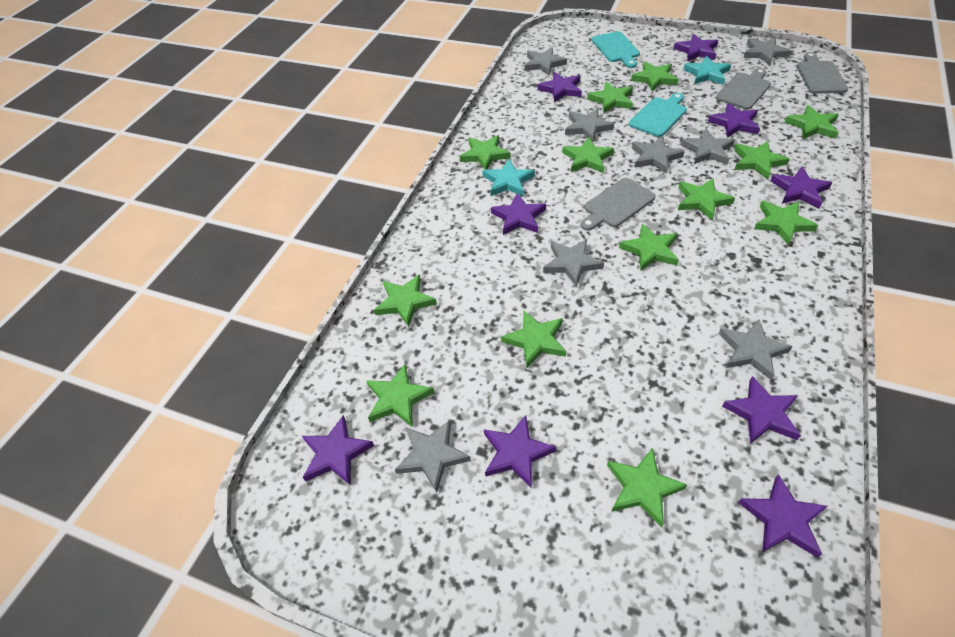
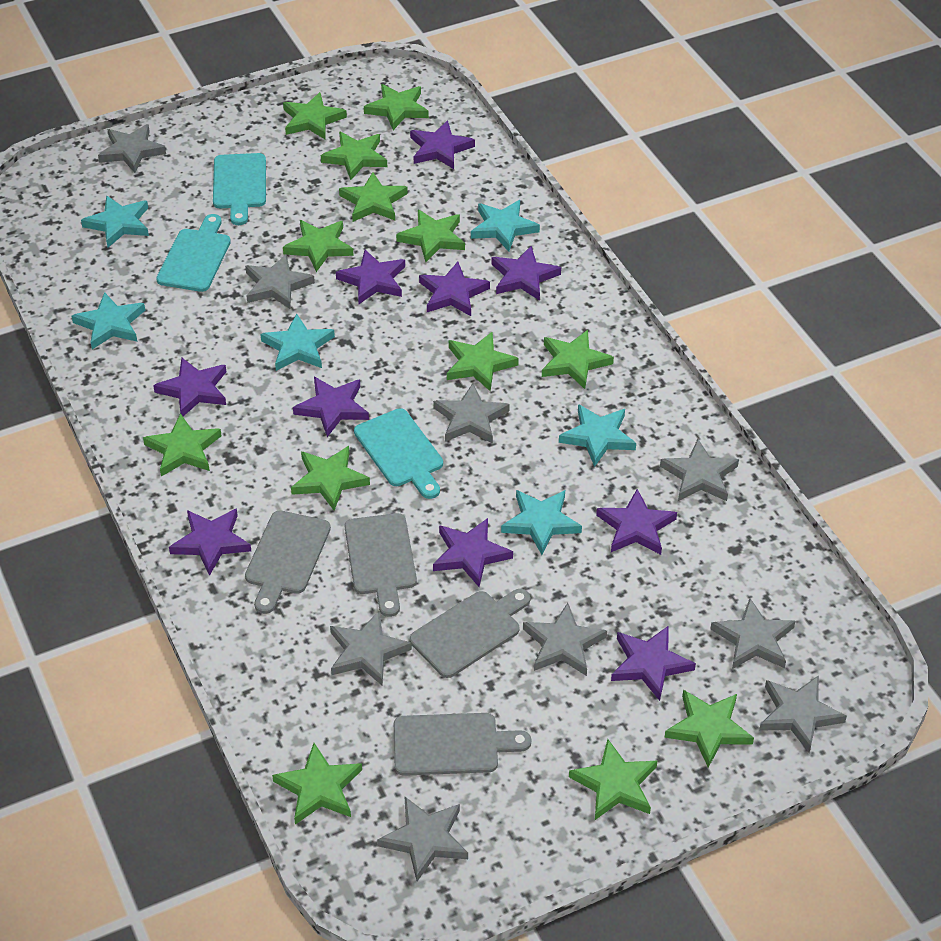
grey cutting board: [580,178,656,231] [716,68,771,110] [796,52,848,94] = 3 -> [245,510,331,614] [345,513,417,617] [394,713,531,776] [410,589,531,678] = 4
grey star: [395,420,471,493] [524,47,567,76] [543,239,604,287] [565,108,614,142] [632,136,685,174] [681,129,735,165] [718,319,793,380] [743,37,791,65] = 8 -> [98,124,166,173] [245,254,315,309] [330,611,412,686] [377,796,468,881] [433,383,510,444] [523,603,607,676] [660,439,739,501] [710,598,795,669] [759,675,847,753] = 9
purple star: [302,415,374,485] [484,415,556,489] [491,193,546,235] [537,72,582,103] [674,34,718,62] [708,103,760,138] [722,376,801,444] [738,474,827,558] [771,167,832,209] = 9 -> [153,358,226,416] [169,508,251,576] [293,377,369,437] [336,250,405,304] [410,120,475,169] [419,262,490,316] [433,518,513,587] [491,246,561,301] [596,489,677,555] [611,626,696,701] = 10
turquoise cutting board: [592,31,640,68] [629,93,687,137] = 2 -> [156,214,231,292] [213,153,266,225] [354,408,443,499] = 3
turquoise star: [482,159,535,197] [683,56,731,85] = 2 -> [72,292,145,349] [81,196,149,247] [260,314,335,371] [471,200,540,252] [501,490,582,555] [559,404,636,467] = 6

